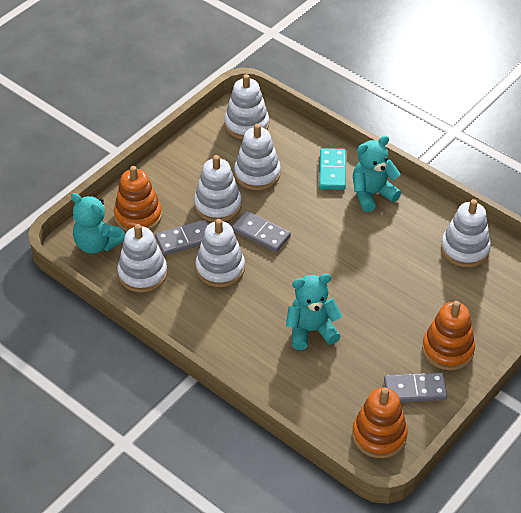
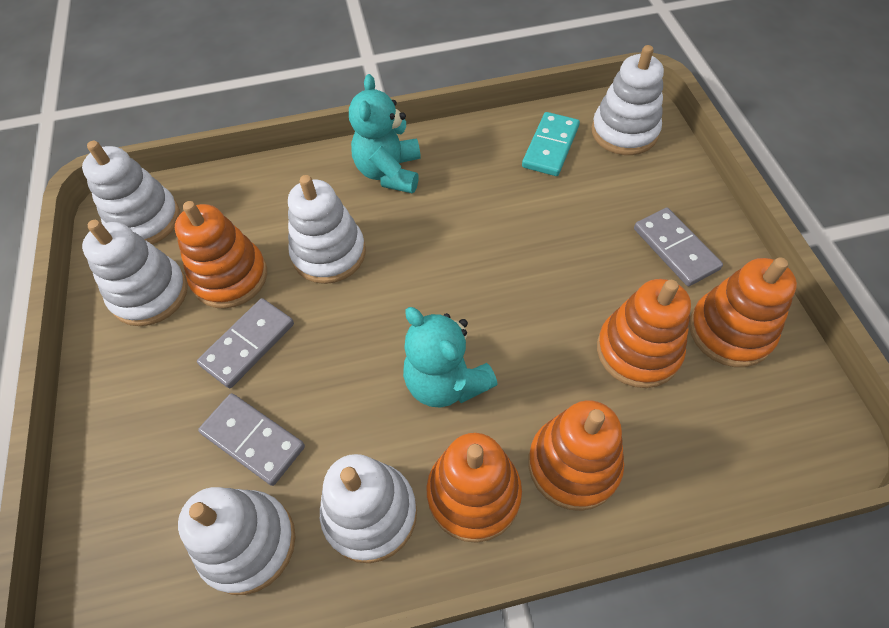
orange stacking toy: [114,166,162,231] [352,387,408,458] [422,301,475,370] = 3 -> [175,201,267,309] [426,433,522,543] [528,400,624,511] [597,279,691,388] [689,258,797,367] = 5
turquoise teddy bear: [71,193,125,254] [286,274,342,350] [353,136,401,212] = 3 -> [349,74,421,194] [403,307,498,408] = 2

